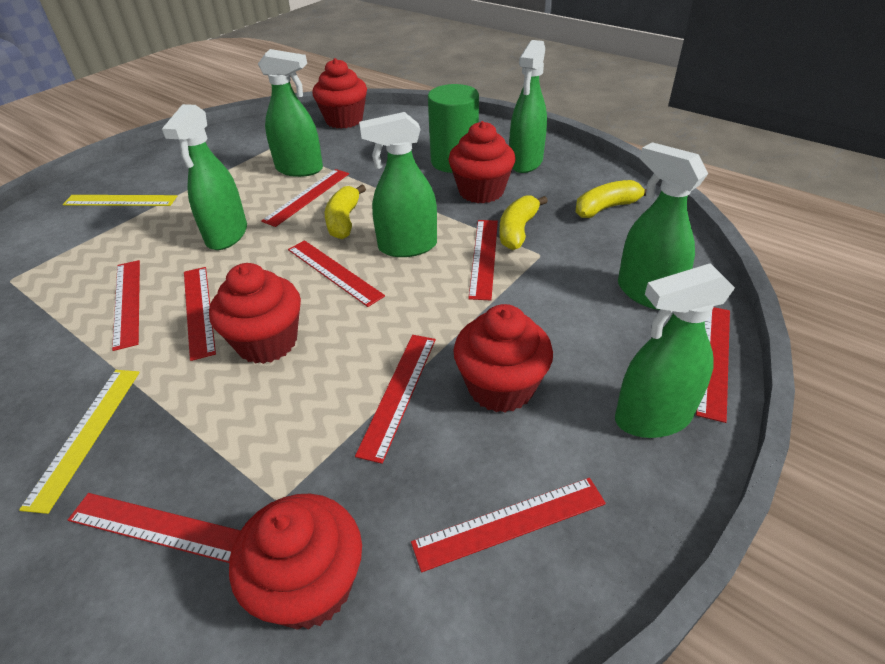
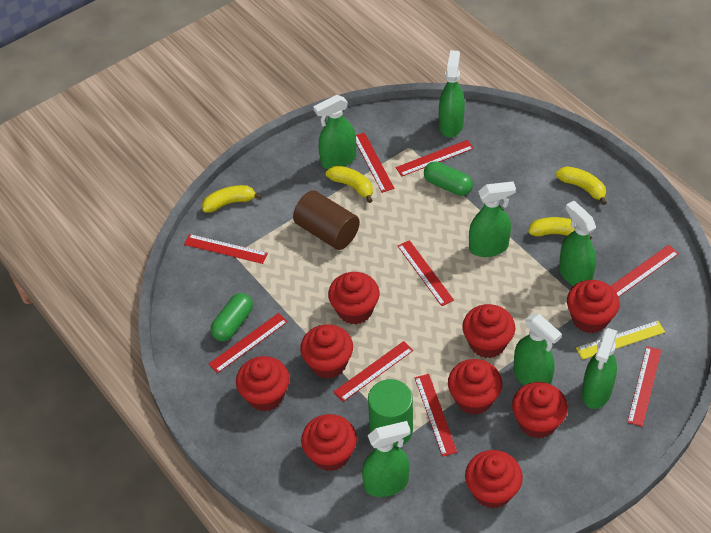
brown cylinder: none = 0 -> [293,190,360,250] = 1
green capsule: none = 0 -> [210,293,253,341] [424,162,473,196] = 2
green spray bottle: [162,104,247,250] [258,49,323,177] [359,112,437,257] [509,40,547,173] [615,263,735,438] [618,142,708,310] = 6 -> [313,95,356,169] [362,421,410,497] [439,50,465,137] [469,181,516,257] [514,314,562,386] [559,201,596,286] [582,328,618,409] = 7
red cupcake: [209,263,301,364] [229,494,362,630] [312,58,367,129] [448,121,515,203] [453,304,553,413] = 5 -> [236,356,290,411] [300,324,353,379] [301,414,357,471] [328,272,380,324] [448,359,502,415] [462,304,515,358] [465,450,523,509] [512,382,568,438] [567,280,620,333] = 9
yellow banana: [325,185,366,240] [499,195,548,250] [575,180,647,218] = 3 -> [202,185,262,213] [326,166,373,203] [528,217,592,240] [556,166,607,205] = 4
yellow ruler: [19,370,140,514] [63,195,177,206] = 2 -> [576,321,665,360] = 1

